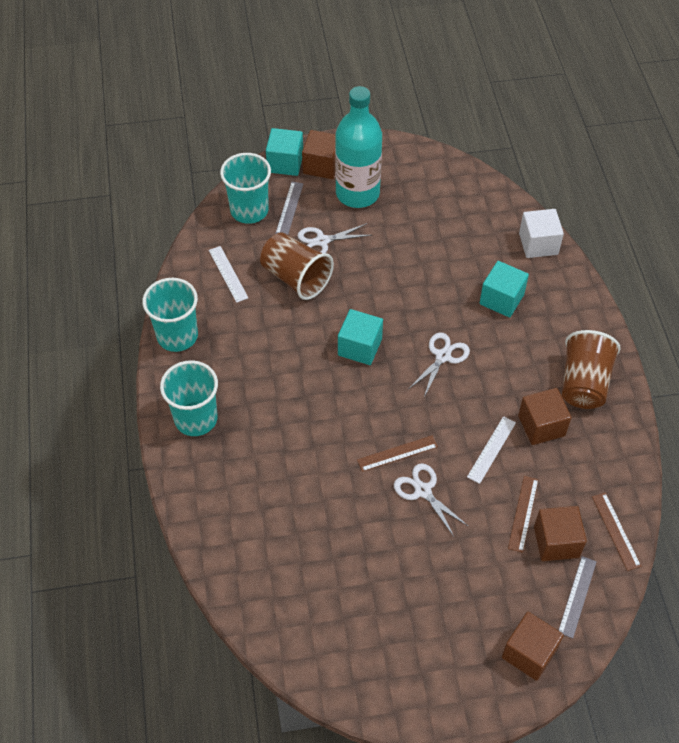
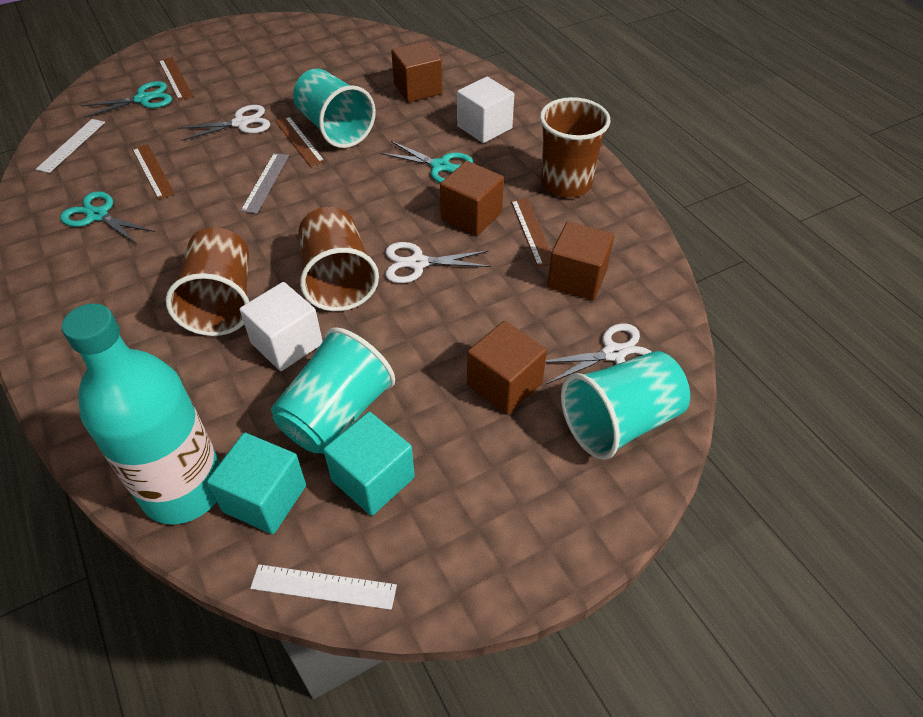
brown cup: [260,232,334,300] [562,330,621,409] = 2 -> [166,227,249,336] [298,207,379,311] [540,97,611,198] = 3
brown ruler: [357,436,438,472] [508,476,539,553] [592,493,641,571] = 3 -> [132,144,175,199] [159,57,193,100] [275,116,325,167] [511,198,551,267] = 4
grey ruler: [275,182,304,235] [558,556,597,638] = 2 -> [241,153,289,214] = 1
turquoise cube: [266,128,303,176] [338,309,383,365] [480,261,529,317] = 3 -> [207,433,306,534] [323,412,415,516] = 2
turquoise scissors: none = 0 -> [60,191,155,244] [81,81,172,118] [380,141,473,183] = 3
white cube: [519,209,564,258] = 1 -> [240,282,323,371] [457,77,514,143] = 2

